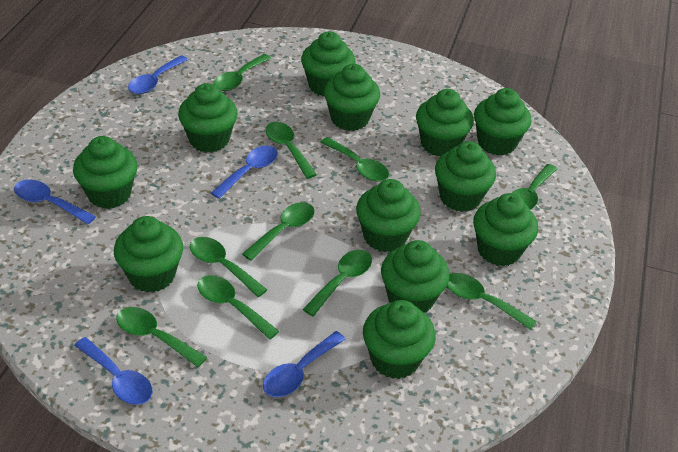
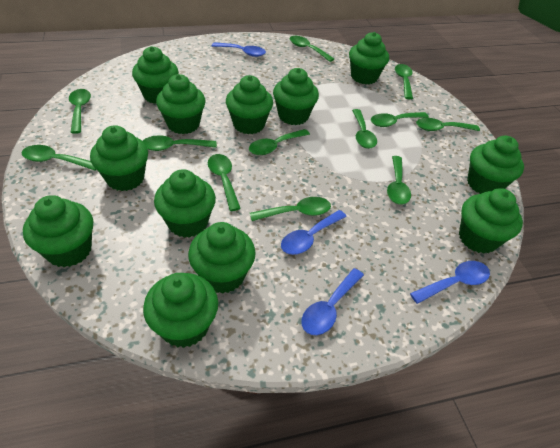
blue spoon: [14,180,96,225] [74,337,153,405] [128,55,188,94] [211,145,278,199] [263,331,346,397] = 5 -> [212,42,266,57] [281,210,347,255] [302,268,364,335] [410,261,490,304] = 4
green spoon: [116,307,207,367] [190,237,267,297] [197,275,279,340] [214,54,271,91] [242,202,315,261] [265,122,317,179] [303,250,372,316] [320,137,389,182] [447,273,537,330] [512,164,557,210] = 10 -> [22,145,96,171] [69,89,91,134] [143,135,217,151] [208,154,241,211] [249,129,310,155] [250,197,331,221] [290,36,334,62] [352,109,377,149] [371,112,429,127] [387,156,411,204] [395,64,413,99] [416,118,480,131] = 12

